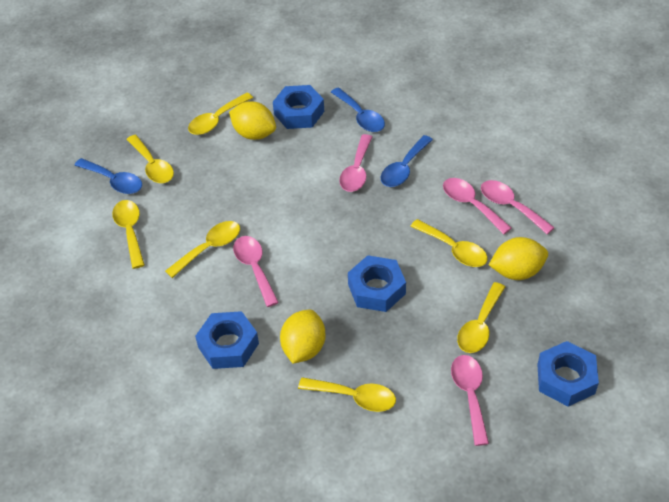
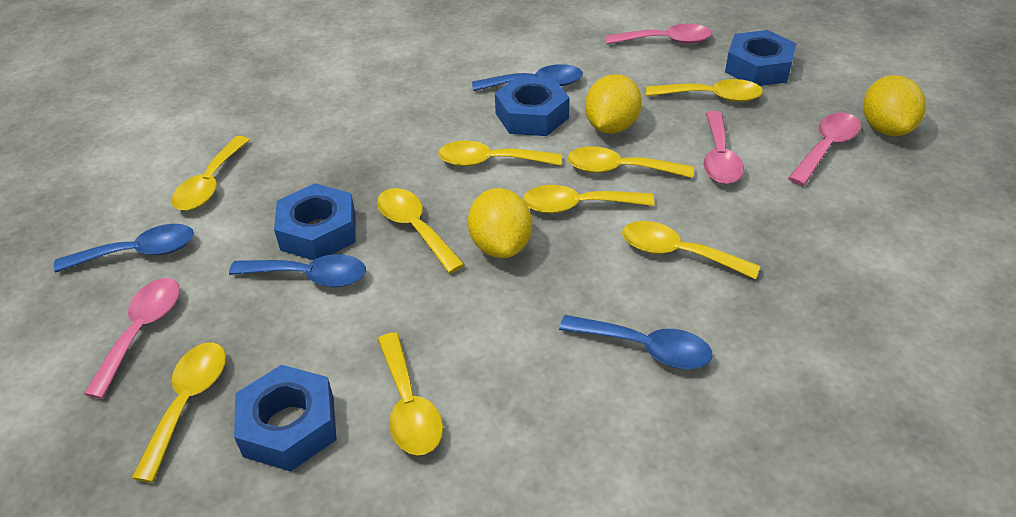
blue spoon: [74,158,142,194] [331,87,385,132] [381,135,433,187] = 3 -> [54,224,194,272] [229,254,366,287] [472,64,583,91] [559,315,712,369] = 4
pink spoon: [233,236,279,307] [339,134,372,192] [443,178,512,234] [451,355,489,446] [481,180,555,234] = 5 -> [84,278,180,399] [606,24,712,44] [703,111,744,184] [788,113,861,186] = 4
yellow spoon: [112,200,145,269] [126,135,174,183] [165,221,240,278] [188,93,253,135] [298,377,396,412] [410,219,488,267] [457,282,505,353] = 7 -> [132,342,226,483] [172,136,250,211] [377,188,465,273] [378,333,443,455] [438,141,562,166] [523,185,654,213] [567,146,694,178] [622,221,760,279] [646,79,763,102] = 9

